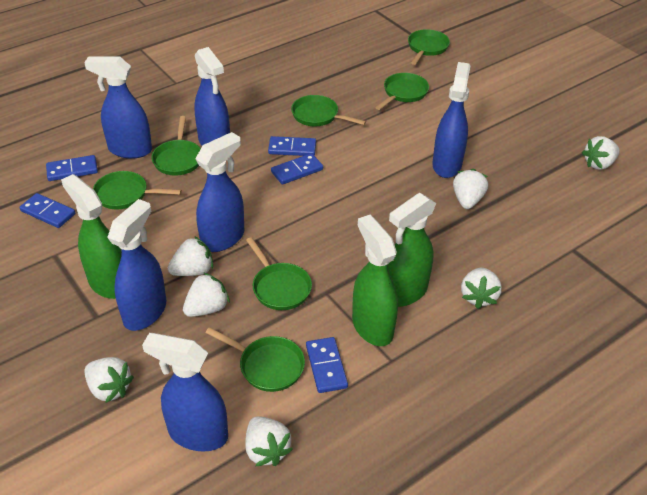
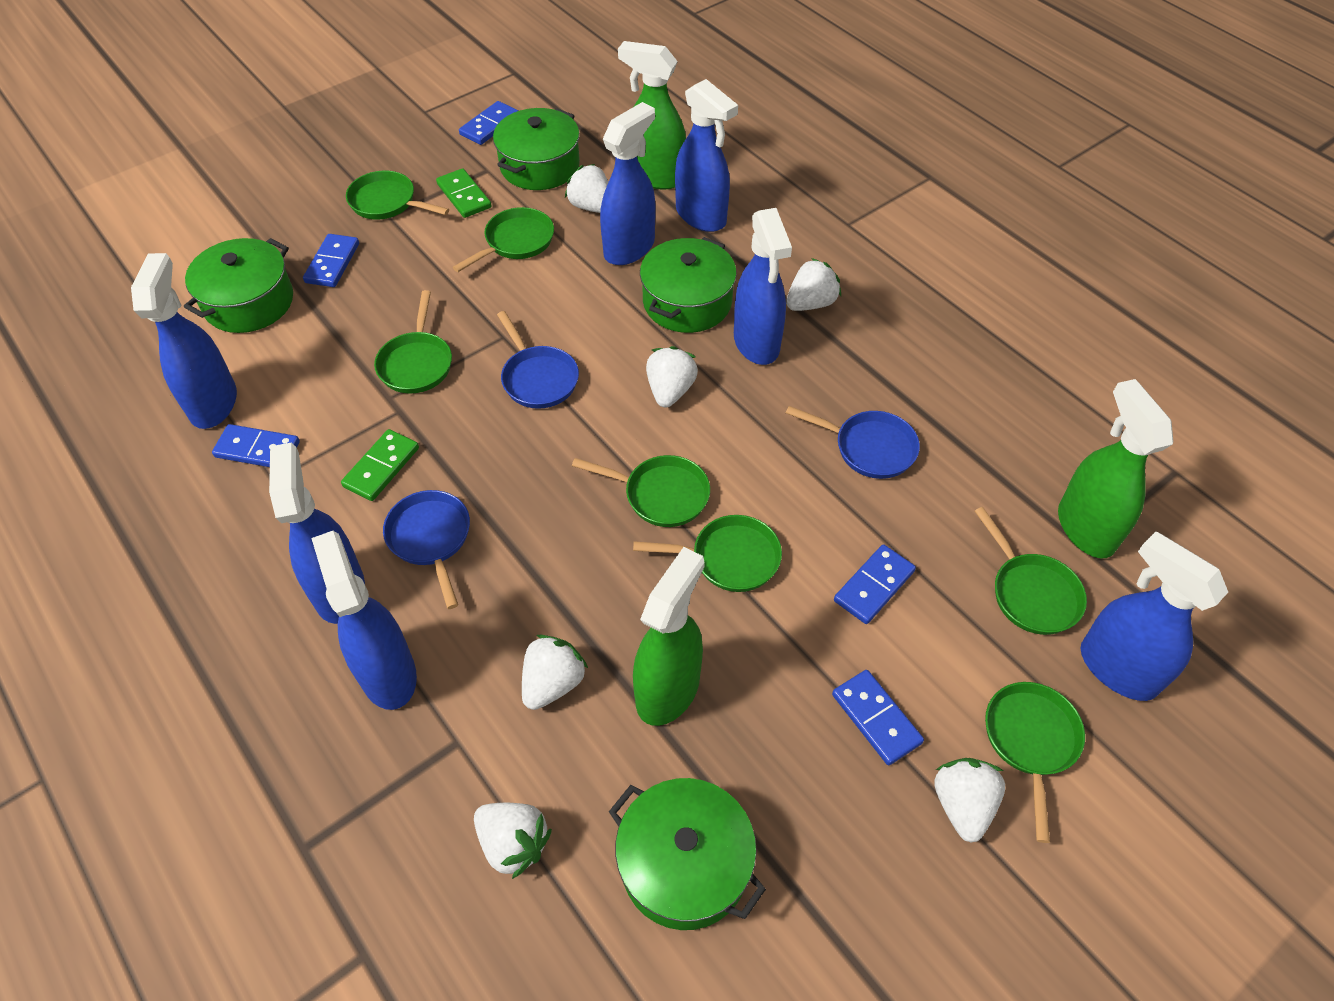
blue pan: none = 0 -> [383,490,470,609] [497,311,579,409] [786,406,920,479] = 3
blue spray bottle: [84,57,152,158] [107,199,166,331] [142,333,228,452] [194,47,230,146] [196,132,244,252] [432,62,470,178] = 6 -> [131,253,237,429] [269,443,365,624] [311,531,417,710] [600,102,655,265] [675,79,738,232] [734,208,792,365] [1081,531,1228,701] = 7
green domino: none = 0 -> [341,429,419,501] [436,168,492,218] = 2
green pot: none = 0 -> [184,238,293,333] [493,108,580,190] [609,778,766,930] [640,237,737,333] = 4
white strawberry: [85,357,134,403] [168,236,213,276] [183,272,230,317] [246,416,293,466] [453,169,488,209] [461,268,502,309] [582,136,620,170] = 7 -> [474,803,552,879] [522,635,588,710] [565,164,608,213] [646,346,698,408] [786,258,841,311] [934,758,1005,843] = 6

